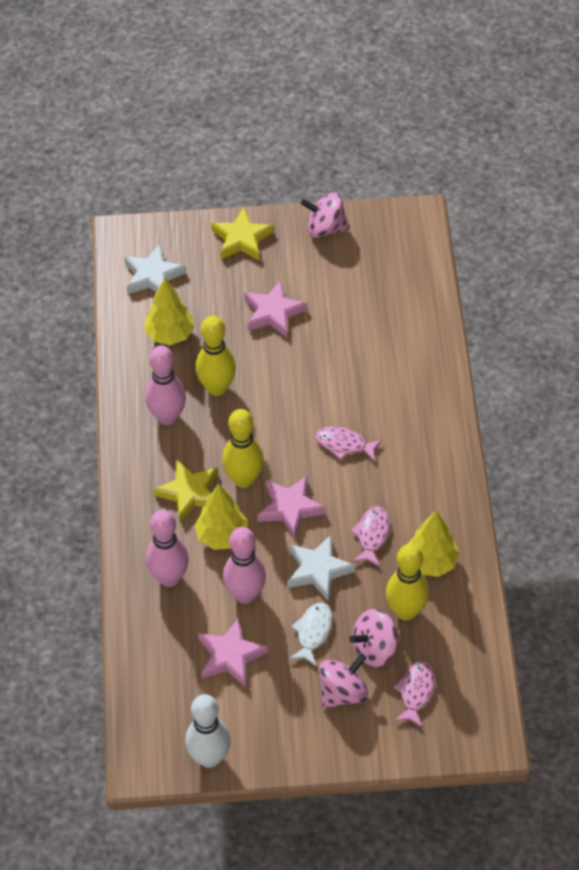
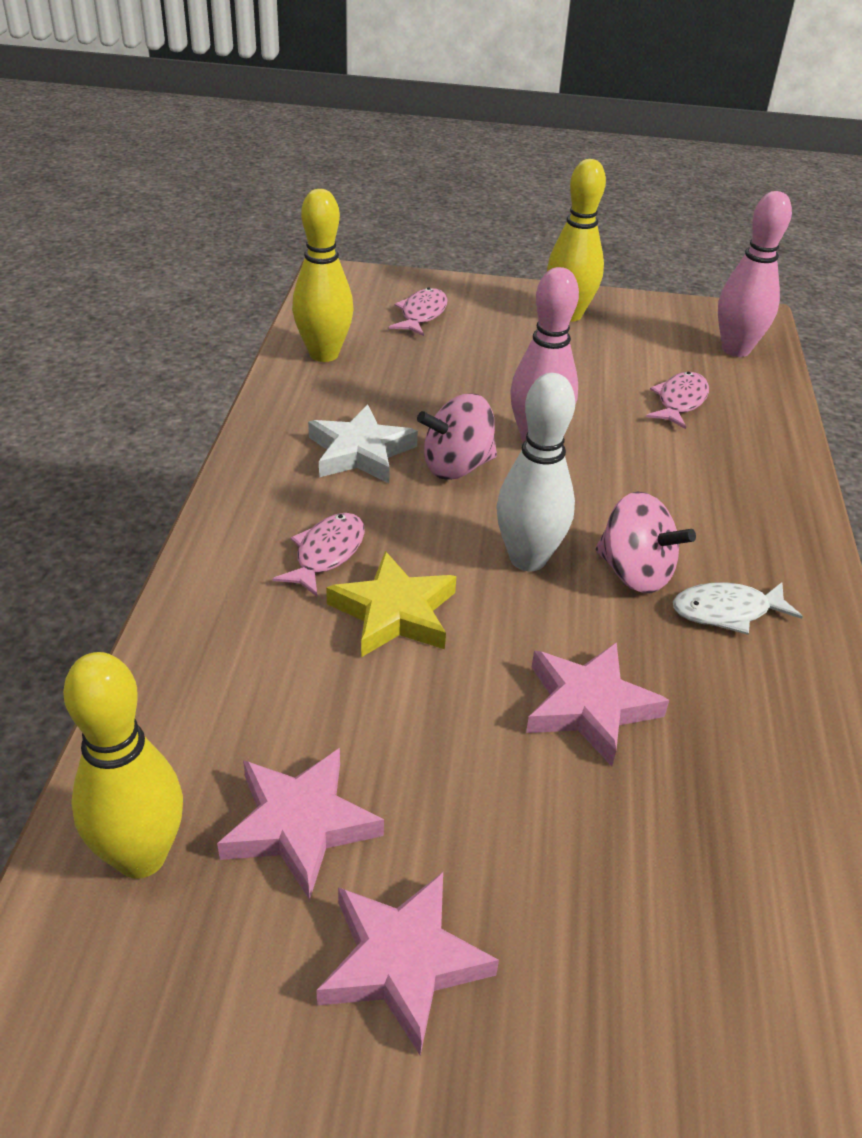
pink bowling pin: [145,345,186,425] [146,510,189,587] [223,527,266,604] = 3 -> [510,267,579,443] [718,191,792,357] = 2
pink spinning top: [301,193,349,238] [319,653,368,709] [349,609,399,667] = 3 -> [417,393,497,480] [595,492,696,593] = 2
white star: [124,244,186,294] [287,535,355,600] = 2 -> [308,404,418,483] = 1
yellow star: [153,460,218,523] [211,207,274,261] = 2 -> [326,551,457,657] = 1
yellow tree: [144,278,195,345] [195,483,248,550] [408,511,460,577] = 3 -> none = 0

